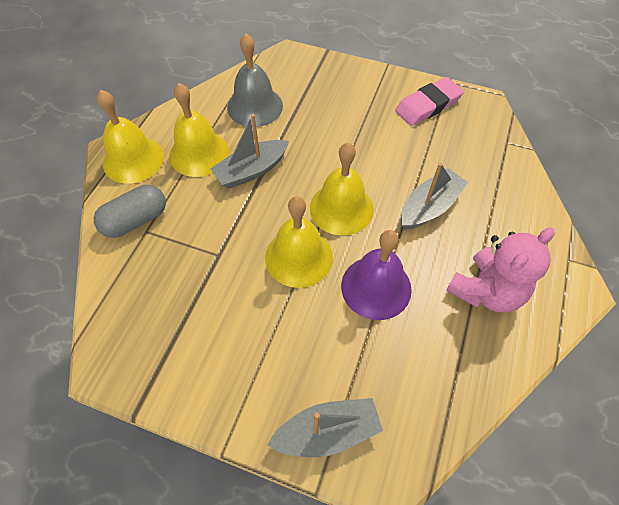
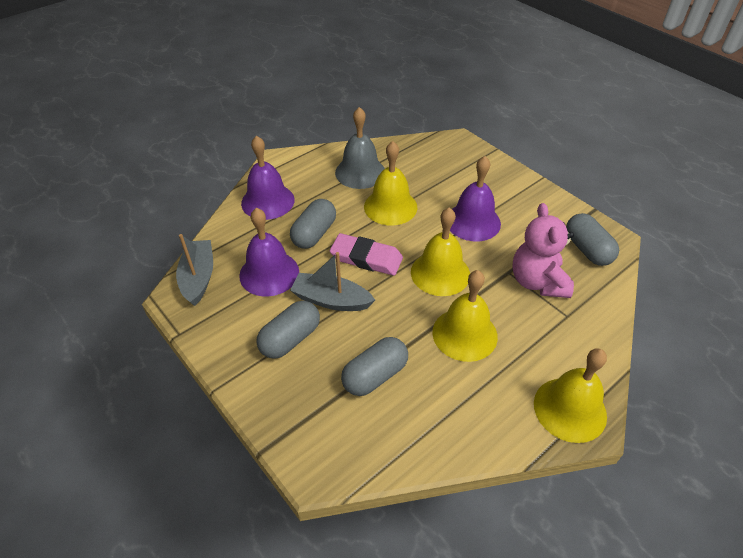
grey boat: [211,114,289,189] [267,398,383,457] [401,163,468,230] = 3 -> [176,234,213,306] [290,252,375,311] = 2
grey capsule: [94,185,166,238] = 1 -> [256,301,320,359] [290,199,336,249] [341,337,408,396] [566,213,619,266] = 4
purple bell: [341,230,412,320] = 1 -> [239,208,299,296] [241,136,295,220] [450,156,501,241] = 3

